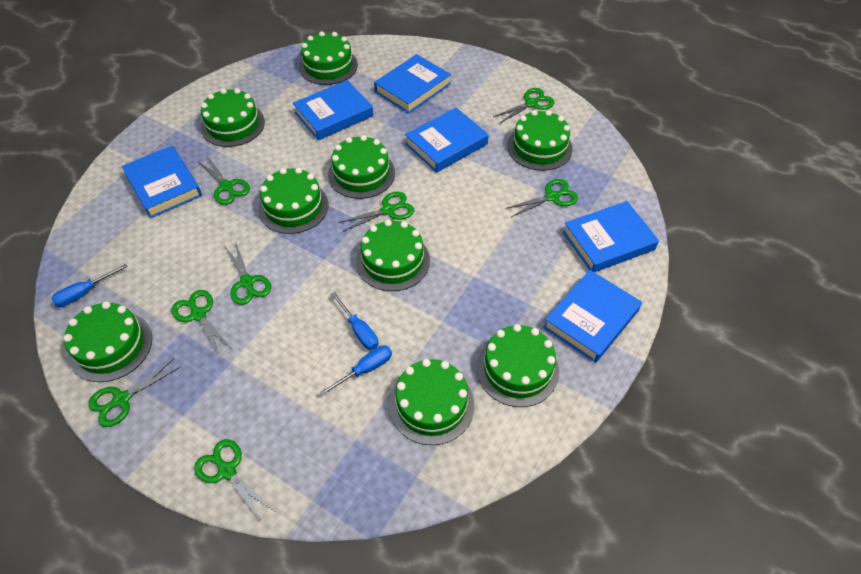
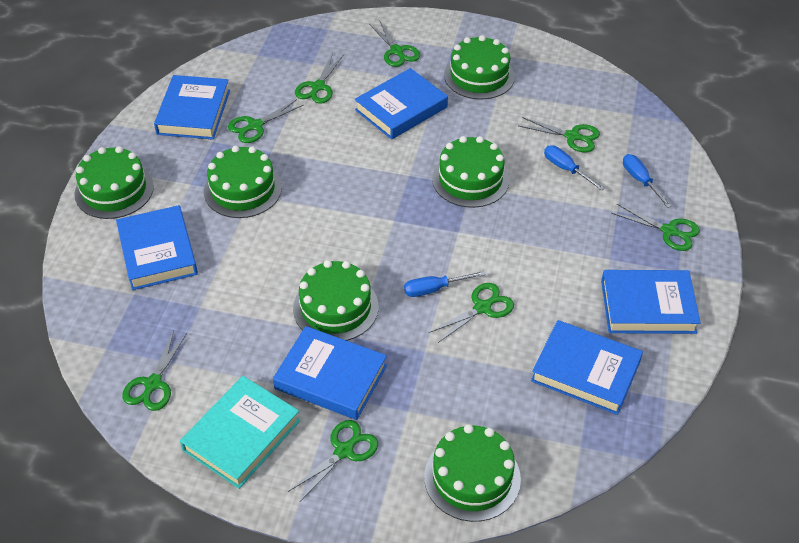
green cake: [63,302,152,382] [201,88,265,147] [258,168,329,234] [299,31,358,85] [328,135,395,199] [356,220,430,291] [389,359,474,445] [477,324,559,407] [507,110,573,171] = 9 -> [74,146,154,219] [204,146,282,218] [293,260,379,341] [424,424,521,522] [432,136,509,208] [444,35,515,99] = 6
turquoise book: none = 0 -> [180,376,300,489] = 1

